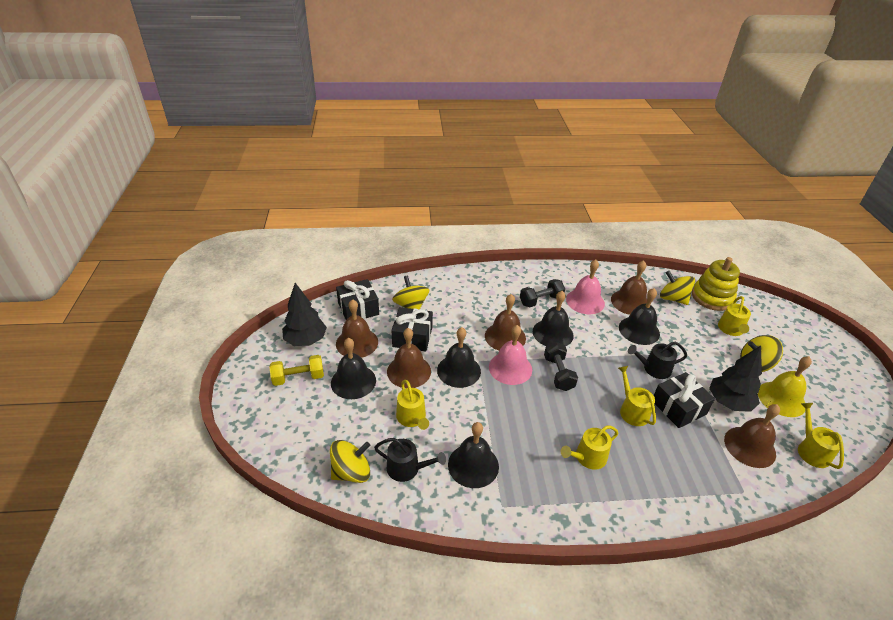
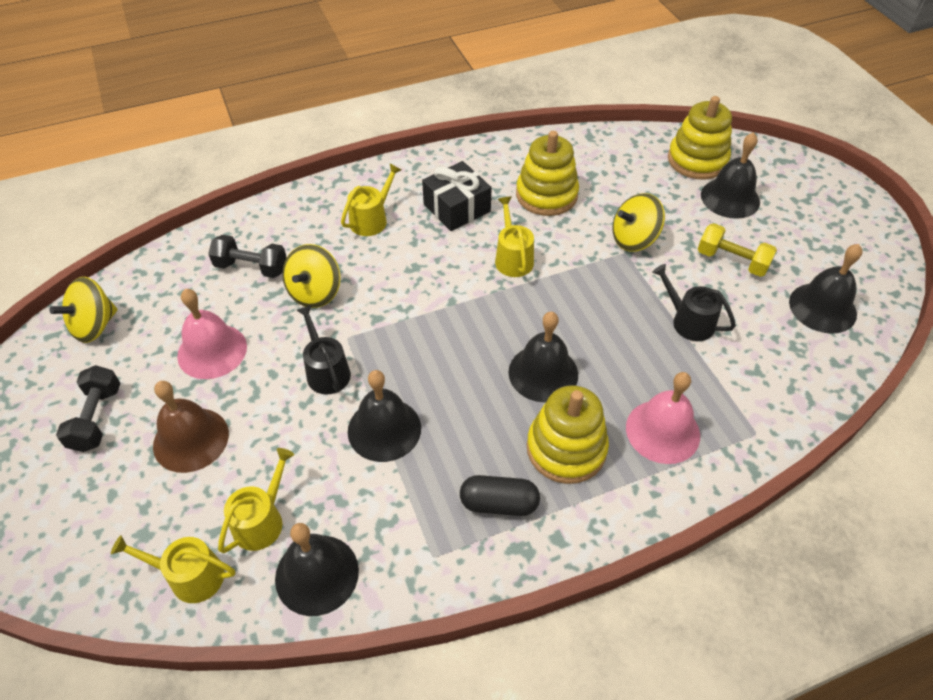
black capsule: none = 0 -> [460,475,540,516] = 1
black gift: [336,279,379,320] [391,307,433,351] [654,372,715,428] = 3 -> [422,161,492,231] = 1
black tree: [282,283,327,346] [709,346,762,412] = 2 -> none = 0
brown bell: [336,299,378,358] [387,328,431,388] [485,294,526,351] [611,260,647,315] [724,404,780,468] = 5 -> [153,381,229,473] = 1
yellow bell: [758,356,812,417] = 1 -> none = 0
yellow spinning top: [330,440,370,483] [392,275,429,310] [660,271,695,305] [740,335,783,372] = 4 -> [49,277,118,343] [282,244,341,308] [613,193,665,252] = 3
yellow stacking toy: [692,257,740,311] = 1 -> [516,131,579,216] [527,385,609,484] [668,96,732,179] = 3
yellow watering can: [396,380,429,430] [561,426,619,470] [618,366,656,426] [718,296,751,336] [798,403,844,469] = 5 -> [111,535,235,603] [218,448,294,553] [341,164,401,236] [495,197,534,277] = 4

